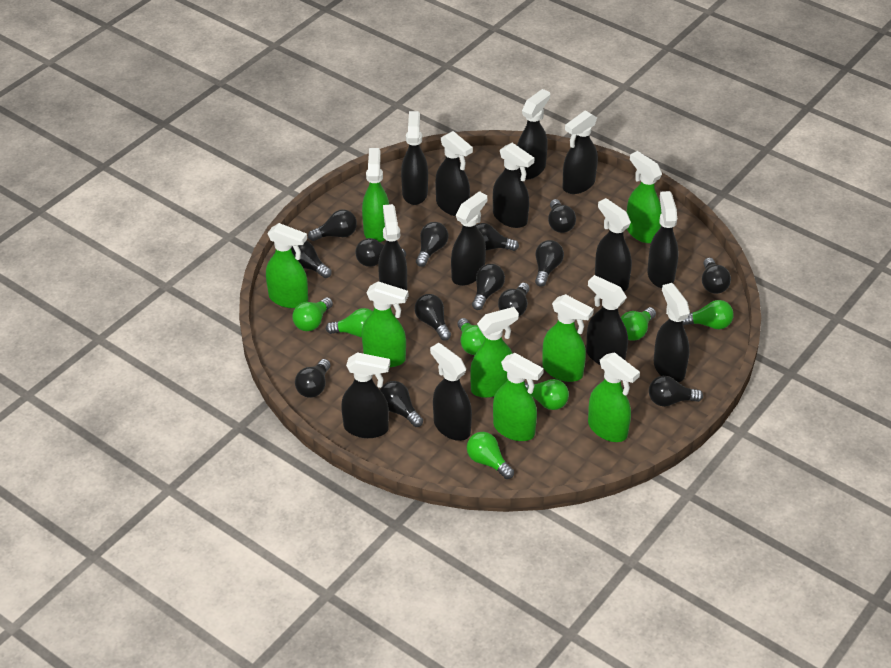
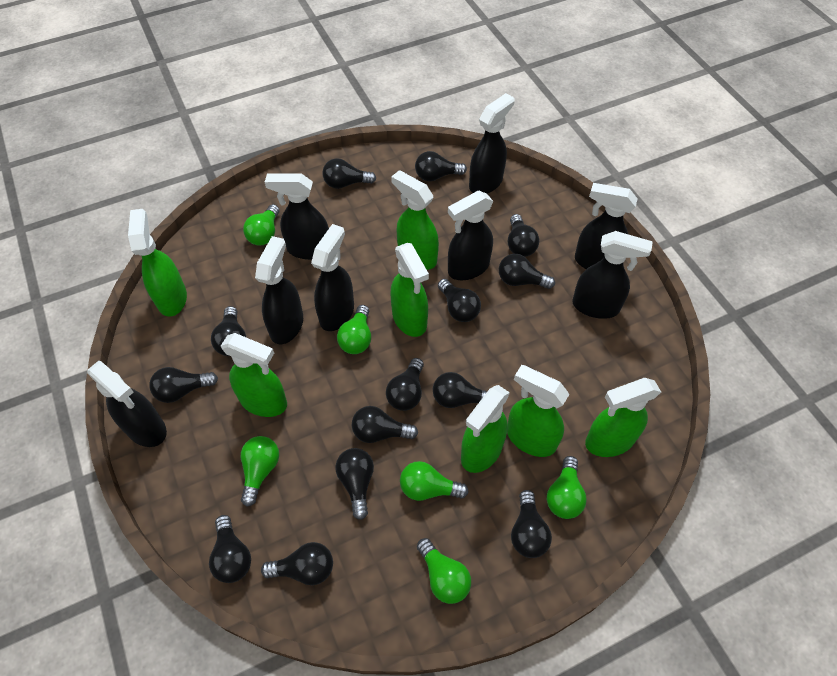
black spray bottle: [341,352,390,438] [378,204,407,290] [401,111,428,205] [430,343,472,441] [435,131,473,216] [451,191,487,286] [493,143,534,228] [517,89,550,180] [563,110,598,194] [586,275,628,365] [595,198,632,292] [647,191,679,288] [654,283,690,382] = 13 -> [87,361,167,447] [255,236,303,344] [265,173,329,260] [311,224,354,331] [448,191,494,280] [469,93,515,194] [573,231,653,319] [575,183,638,269] = 8
green light bulb: [292,297,333,331] [326,308,373,338] [457,318,485,355] [467,432,514,479] [525,379,569,410] [621,307,656,341] [683,300,734,329] = 7 -> [241,436,279,507] [243,204,280,245] [337,305,371,354] [400,461,469,501] [417,538,471,604] [547,456,587,519] = 6
green spray bottle: [266,223,308,308] [362,148,389,242] [362,281,408,367] [470,307,519,398] [493,353,544,441] [542,294,594,382] [588,352,640,442] [627,151,662,243] = 8 -> [128,209,187,317] [221,333,287,417] [390,243,429,337] [391,170,439,270] [461,385,510,473] [507,365,569,457] [585,378,661,457] = 7

